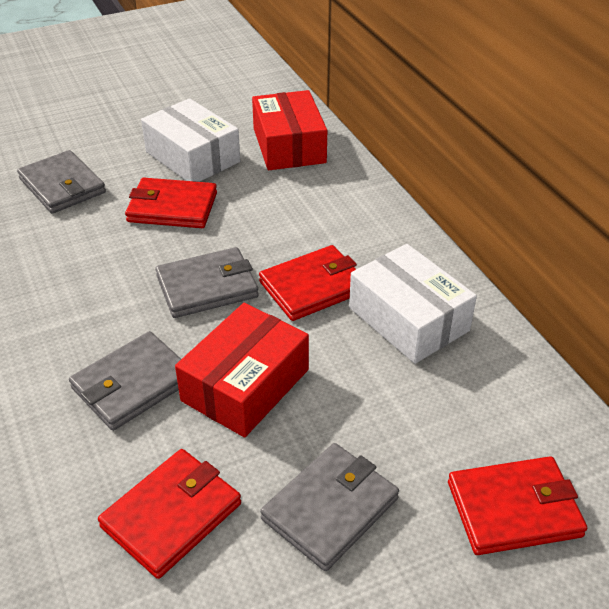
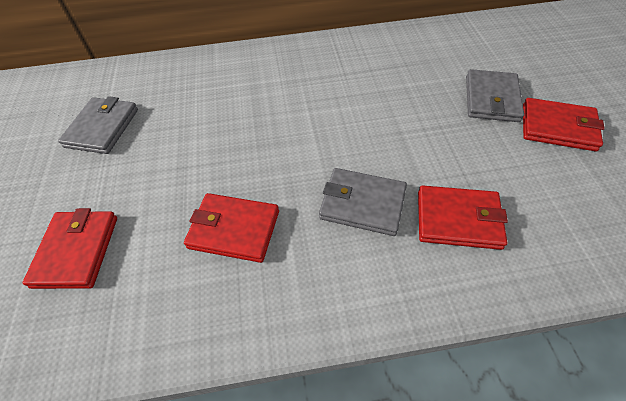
grey wallet: [17,150,106,214] [69,331,181,431] [156,247,259,318] [260,443,399,571] = 4 -> [58,96,138,154] [319,168,407,236] [466,69,524,122] = 3
red box: [175,303,309,437] [252,90,327,170] = 2 -> none = 0
white box: [141,98,240,182] [349,244,477,364] = 2 -> none = 0

